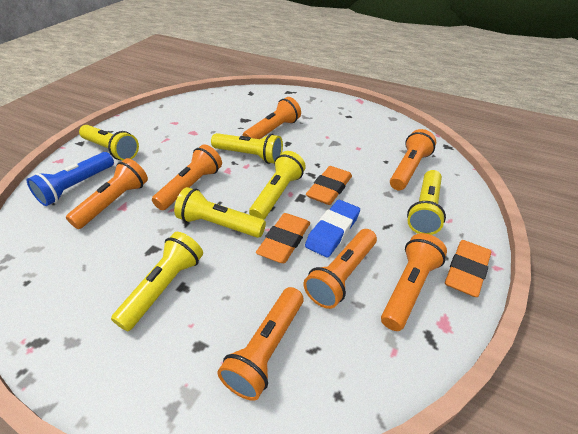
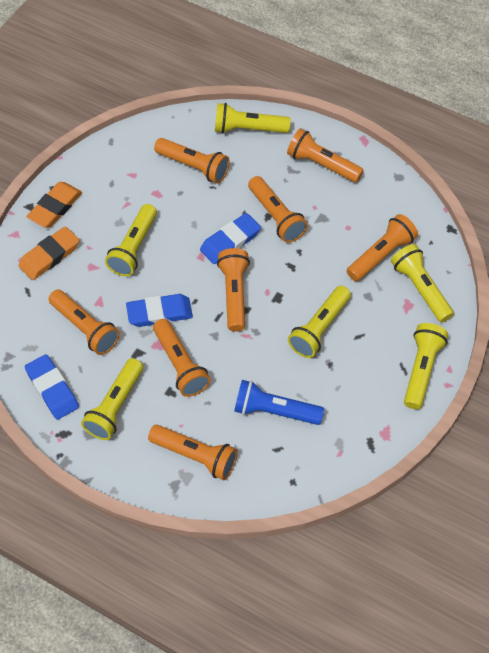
blue eraser: [305,200,360,258] = 1 -> [25,354,79,420] [126,294,193,327] [200,213,261,264] = 3
orange eraser: [256,213,310,263] [306,166,352,205] [445,240,491,297] = 3 -> [19,226,79,280] [27,182,82,228] = 2
orange flashlight: [66,158,148,229] [152,144,222,210] [217,287,303,401] [242,97,301,139] [304,229,377,309] [381,233,447,331] [390,129,436,190] = 7 -> [48,289,120,355] [148,425,238,480] [153,319,210,397] [154,138,230,183] [217,248,250,332] [248,176,308,243] [287,129,364,183] [347,214,418,281] = 8

